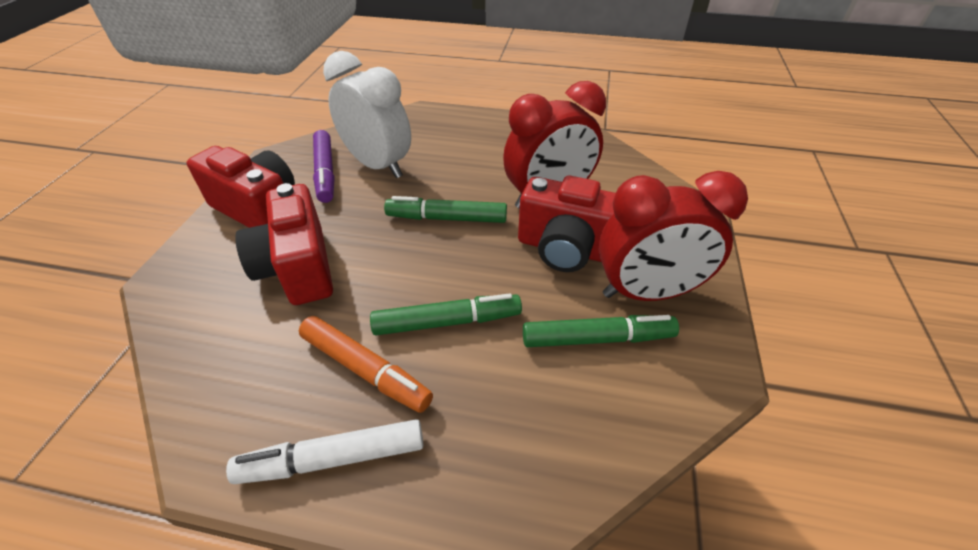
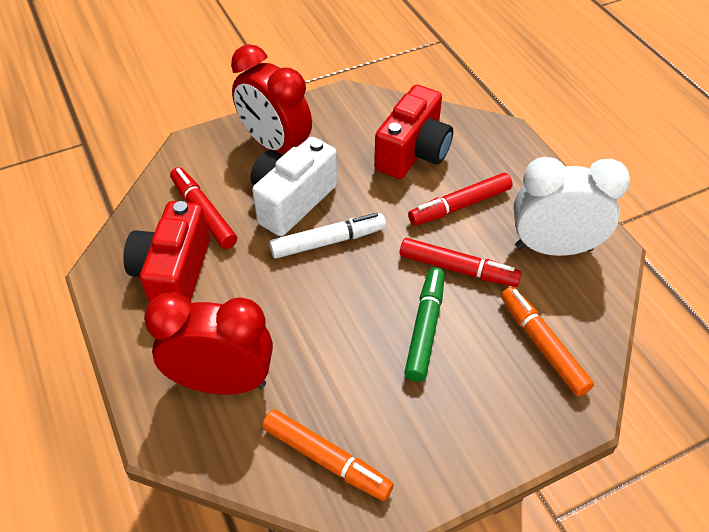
green marker: [370,293,522,335] [384,196,507,223] [523,315,679,347] = 3 -> [404,268,445,382] = 1
orange marker: [299,316,433,413] = 1 -> [262,409,394,501] [501,286,594,396] = 2
purple marker: [313,130,335,203] = 1 -> none = 0
red camera: [187,146,295,228] [235,183,333,305] [518,176,616,272] = 3 -> [123,201,210,303] [374,85,453,179] = 2
red marker: none = 0 -> [170,167,237,249] [400,238,522,287] [408,173,513,226] = 3
white camera: none = 0 -> [250,137,337,236] = 1

